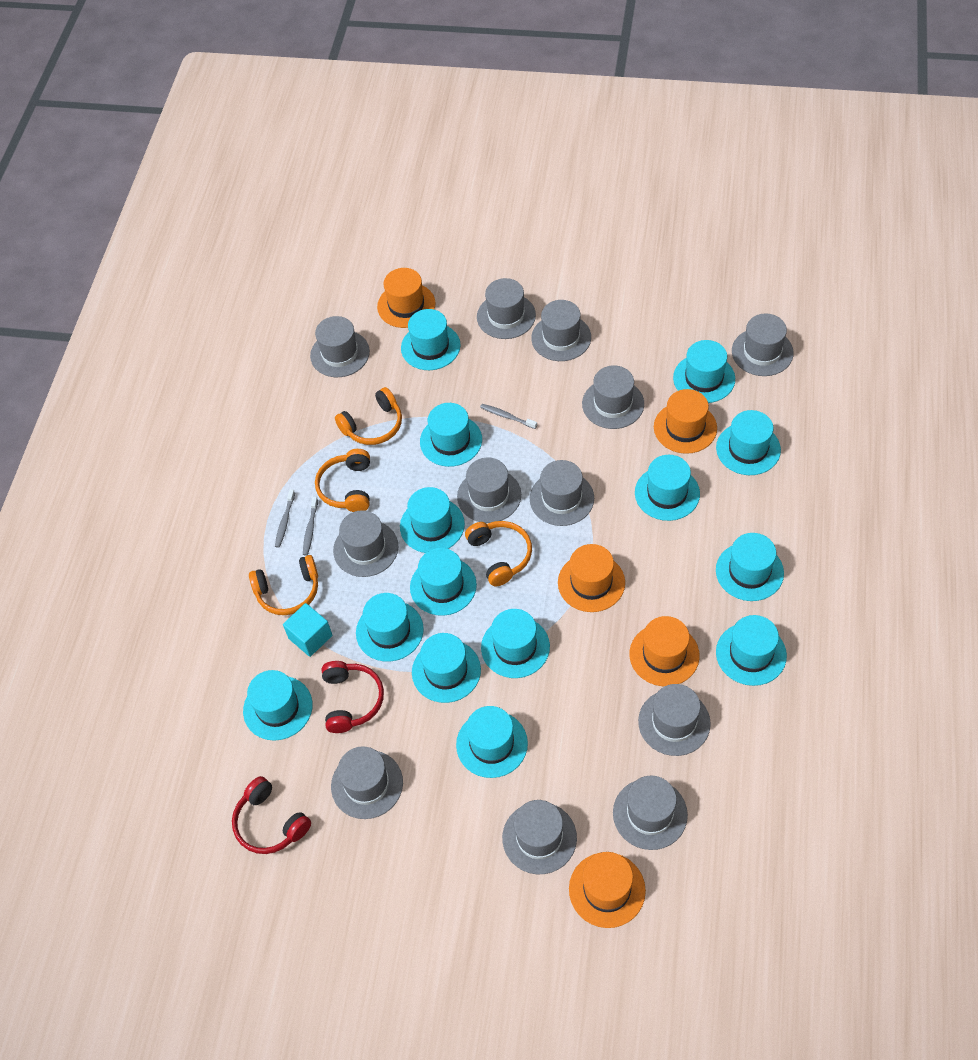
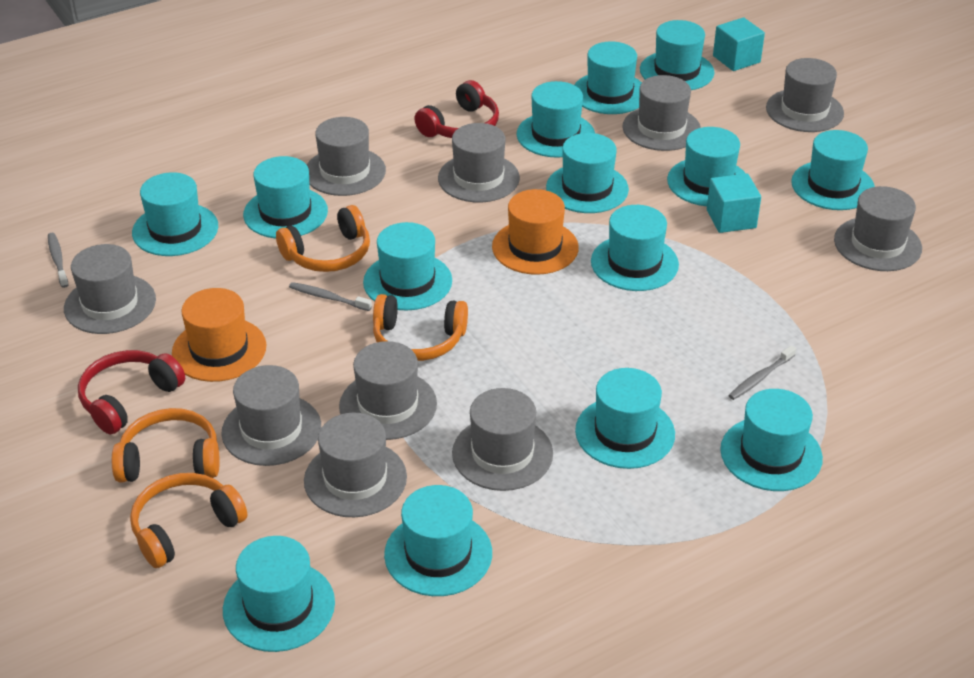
grey hat: [310,316,370,377] [331,746,403,819] [333,510,398,577] [457,458,521,523] [477,278,536,339] [502,800,577,874] [530,460,594,526] [531,300,591,361] [582,365,644,429] [613,776,688,850] [638,684,711,756] [732,314,794,376] = 12 -> [64,244,156,334] [221,365,321,466] [304,413,407,517] [307,117,386,196] [339,341,437,440] [438,123,520,202] [452,388,553,491] [622,75,701,151] [766,58,844,132] [834,186,922,271] = 10
orange hat: [377,268,436,328] [558,544,625,612] [569,852,646,928] [629,616,700,686] [654,389,717,454] = 5 -> [172,288,266,382] [492,189,579,275] = 2
turquoise cube: [283,603,332,657] = 1 -> [707,174,761,233] [713,17,765,71] = 2

